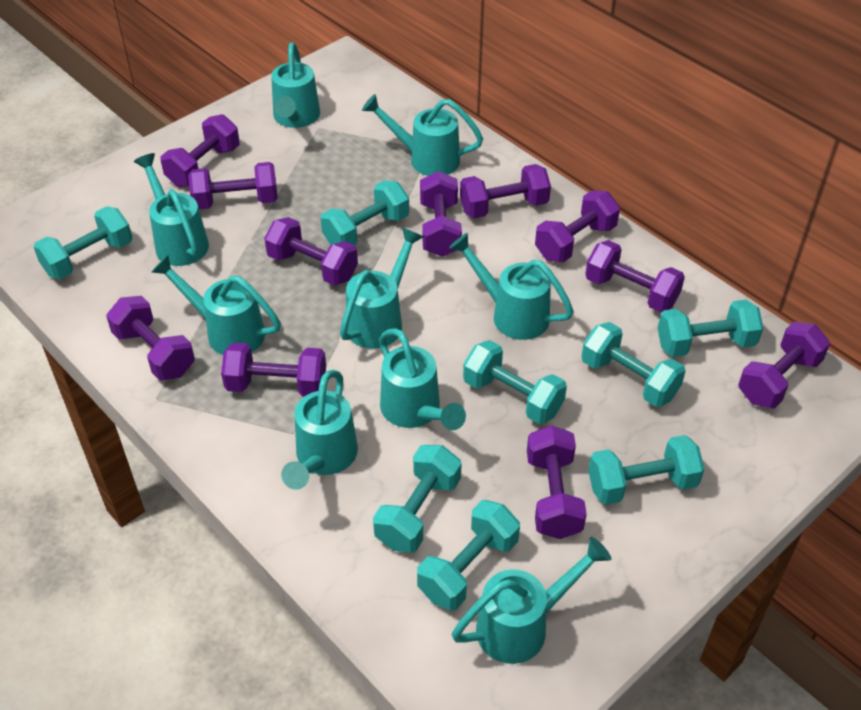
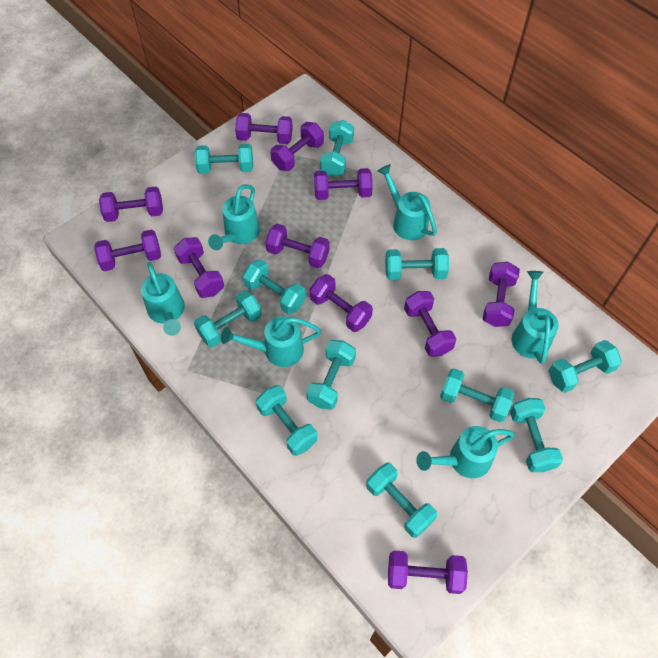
turquoise dumbbell: [34,206,132,280] [321,180,409,245] [373,445,462,553] [417,500,520,610] [463,340,567,424] [581,322,686,407] [588,435,704,505] [658,300,763,357] = 8 -> [194,290,262,347] [195,144,253,174] [243,259,306,315] [256,385,317,456] [306,340,356,410] [320,120,354,177] [366,462,437,538] [385,248,449,280] [440,368,514,422] [510,398,563,472] [548,340,622,393] = 11
turquoise watering can: [134,153,209,266] [152,255,281,355] [271,43,320,128] [281,370,358,490] [340,228,424,349] [362,94,483,176] [379,328,466,430] [449,233,574,340] [452,537,612,664] = 9 -> [141,262,185,336] [208,184,260,250] [221,316,321,367] [377,164,437,240] [416,426,515,478] [512,271,559,364] = 6

